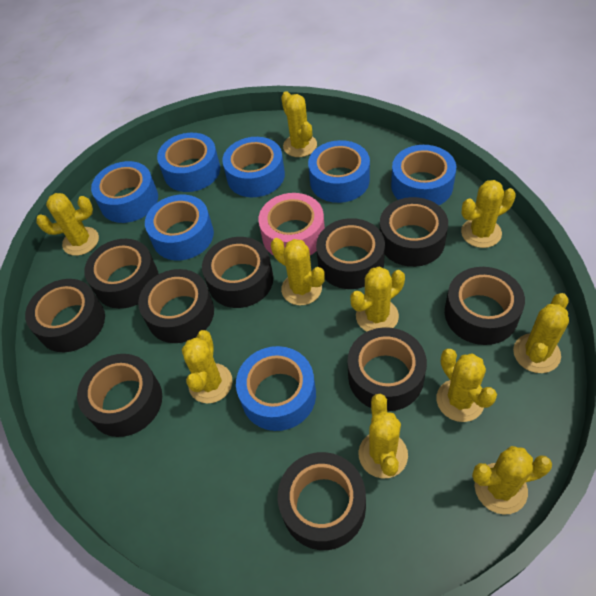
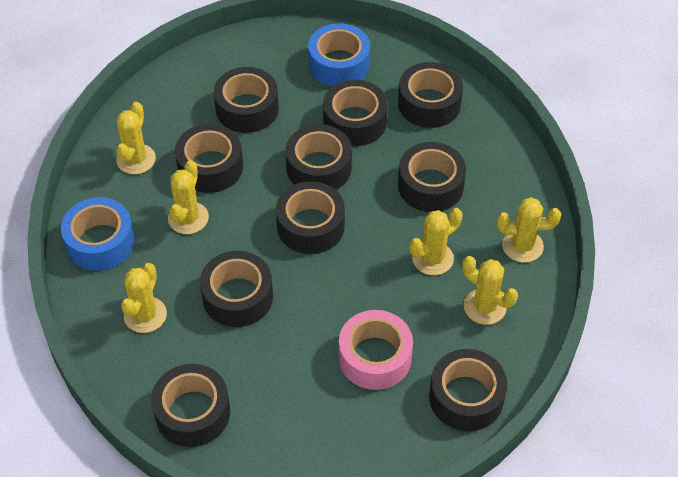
blue tape: [91,161,158,223] [145,195,214,260] [157,133,220,192] [222,137,285,197] [236,346,316,431] [308,140,370,203] [391,145,456,205] = 7 -> [61,197,135,271] [308,23,370,86] = 2
yellow cactus: [36,193,99,256] [182,330,232,403] [271,238,325,305] [281,91,317,157] [350,266,405,331] [359,394,408,478] [436,349,497,422] [461,180,516,248] [472,446,552,515] [513,293,569,373] = 10 -> [116,102,156,174] [121,263,167,333] [168,160,209,234] [410,208,463,275] [462,256,518,325] [497,197,561,263] = 6

